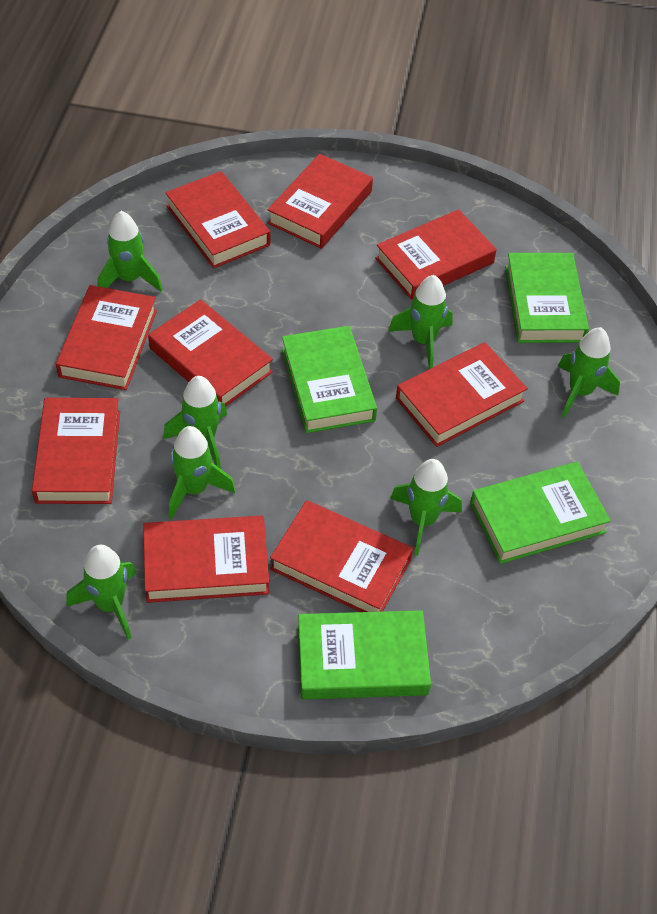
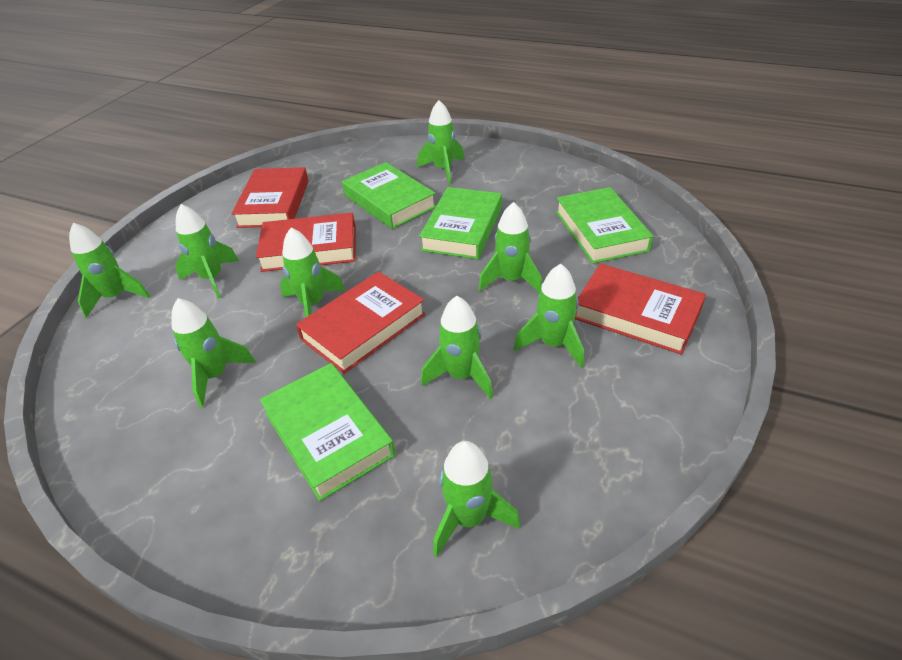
green rocket: [66,545,136,639] [97,211,163,292] [163,376,227,469] [169,426,235,519] [388,275,453,369] [390,459,462,556] [558,327,620,418] = 7 -> [69,223,150,318] [171,298,256,408] [175,204,239,298] [280,228,345,317] [417,100,464,184] [421,296,493,399] [433,441,520,557] [479,202,542,293] [514,264,584,368] = 9
red book: [32,398,120,504] [56,285,157,390] [143,516,269,603] [148,299,273,406] [165,171,270,268] [268,154,373,249] [270,500,413,612] [375,209,497,300] [396,342,528,447] = 9 -> [232,167,309,228] [256,213,356,272] [296,271,426,374] [575,263,706,355] = 4

